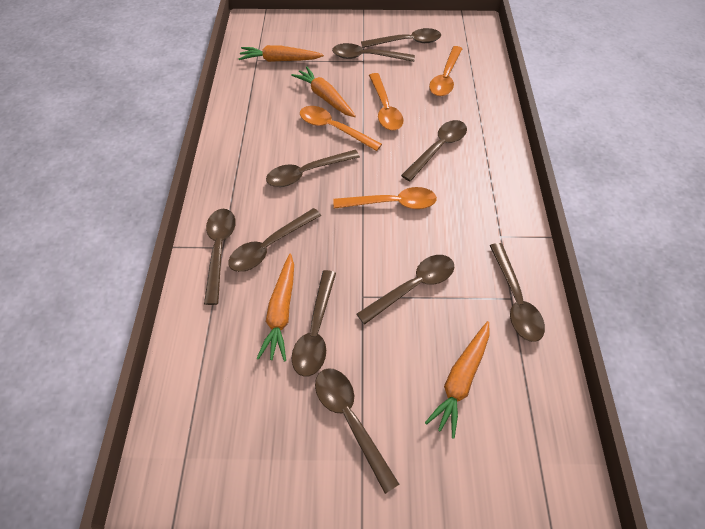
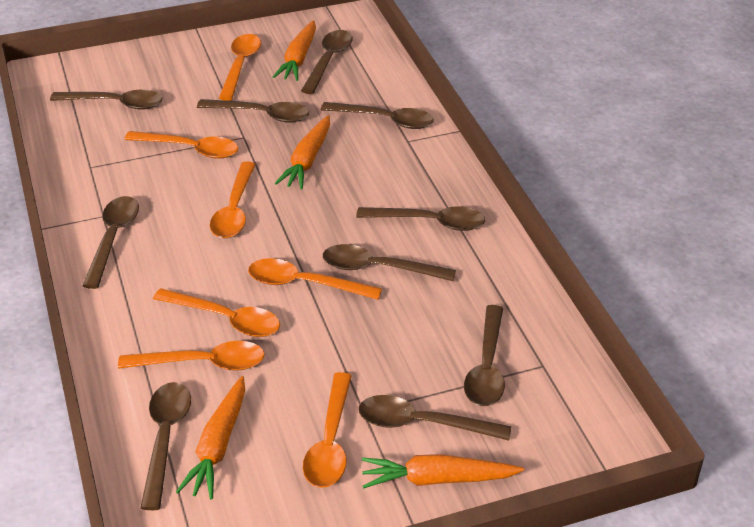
orange spoon: [300,106,382,151] [333,187,437,209] [369,73,404,130] [429,46,462,96] = 4 -> [118,341,265,371] [124,131,238,159] [153,288,280,337] [210,161,256,238] [219,34,261,101] [248,258,382,300] [303,372,352,488] = 7

